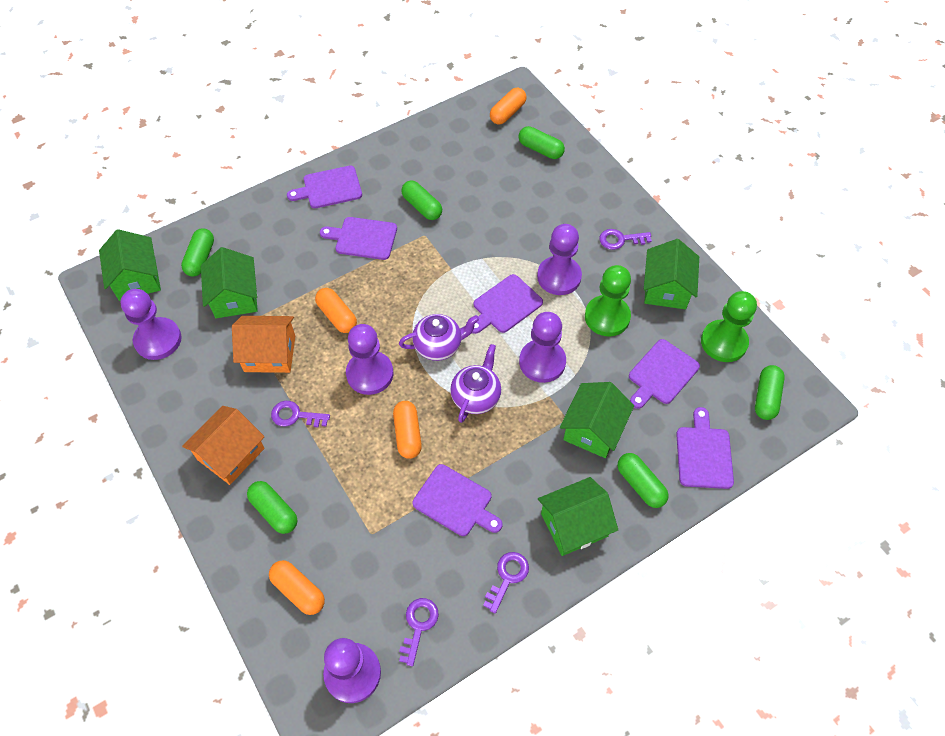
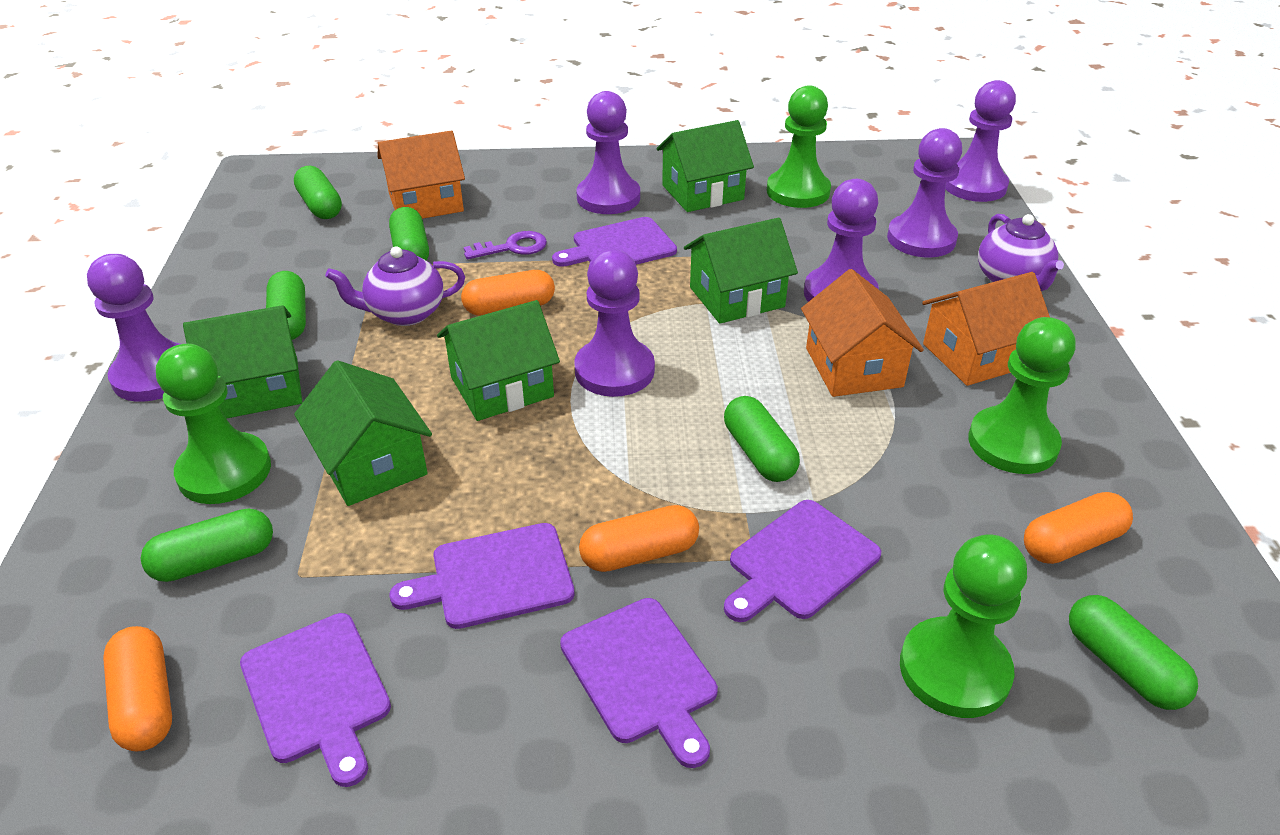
green pawn: [585,265,631,336] [701,291,757,362] = 2 -> [156,344,271,504] [767,85,831,208] [900,534,1027,718] [969,317,1075,474] = 4
orange house: [182,406,265,485] [232,316,295,373] = 2 -> [378,130,465,219] [801,269,924,397] [922,272,1050,386] = 3
purple cutting board: [287,166,362,208] [320,217,397,260] [413,464,502,536] [472,274,543,334] [629,339,700,409] [676,407,734,489] = 6 -> [240,613,391,787] [389,523,575,629] [552,217,677,267] [560,598,718,768] [724,500,881,622] = 5
purple key: [271,401,330,427] [399,598,439,666] [483,552,529,613] [599,229,652,250] = 4 -> [464,231,547,259] = 1
purple pawn: [120,289,182,360] [323,638,381,703] [346,324,393,395] [519,312,566,383] [537,224,582,295] = 5 -> [87,254,180,402] [574,249,655,397] [576,91,640,214] [804,179,879,302] [887,128,962,258] [945,80,1016,202] = 6

